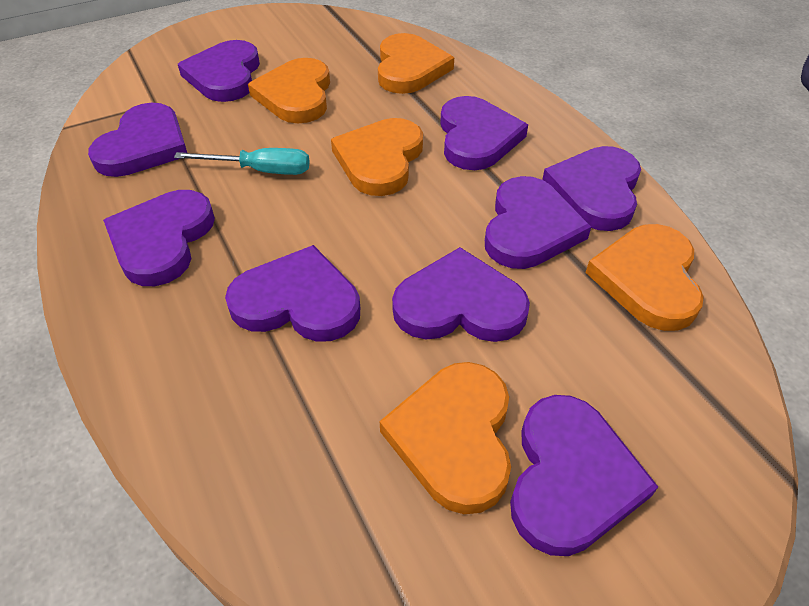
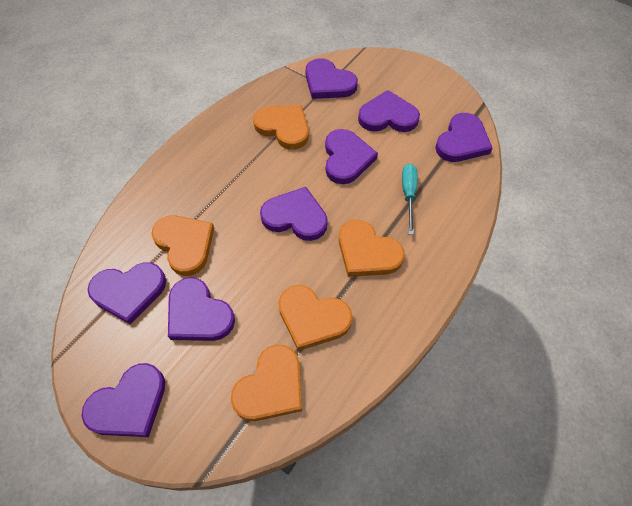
purple heart: [88,103,187,177] [103,190,215,286] [178,40,260,102] [225,245,360,342] [392,247,530,342] [440,96,528,170] [485,176,591,269] [510,395,658,556] [542,146,641,231] = 9 -> [82,363,165,437] [88,262,166,325] [168,277,235,341] [260,187,328,241] [306,58,358,99] [325,129,378,184] [358,90,420,132] [435,113,493,162] = 8

